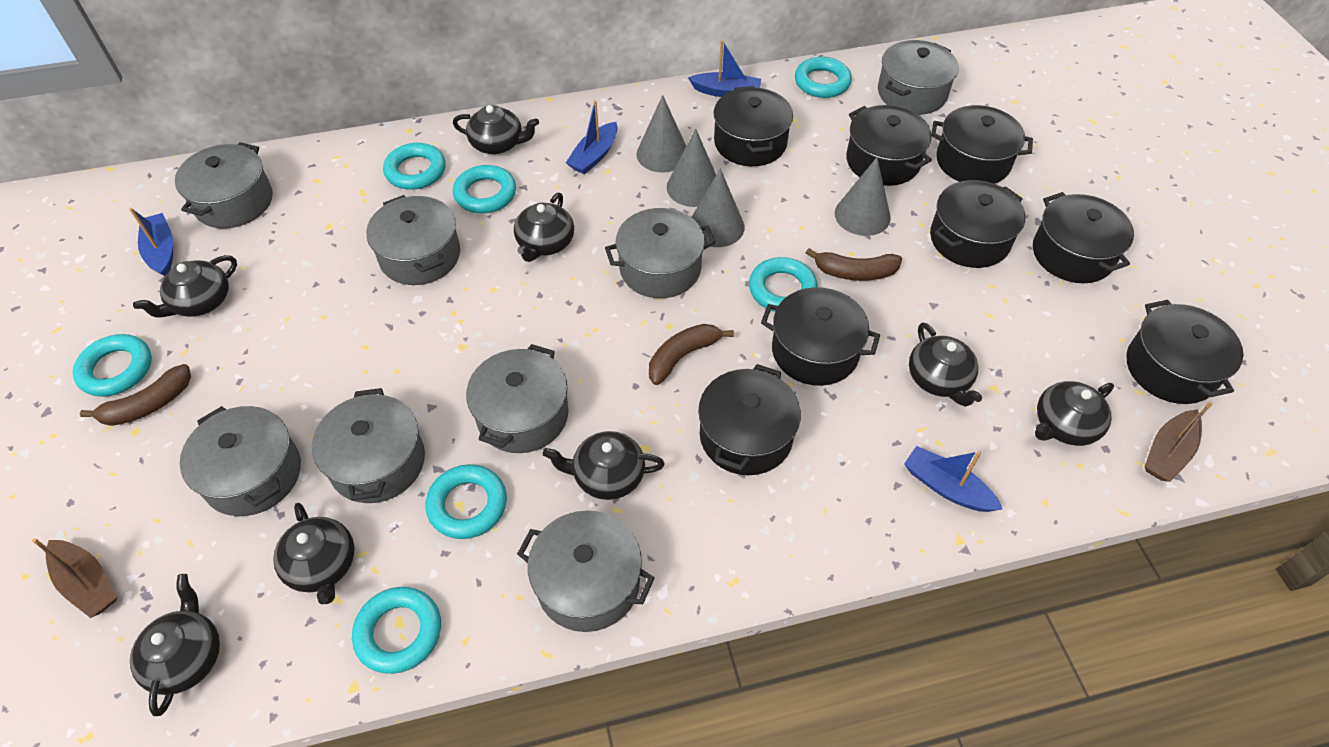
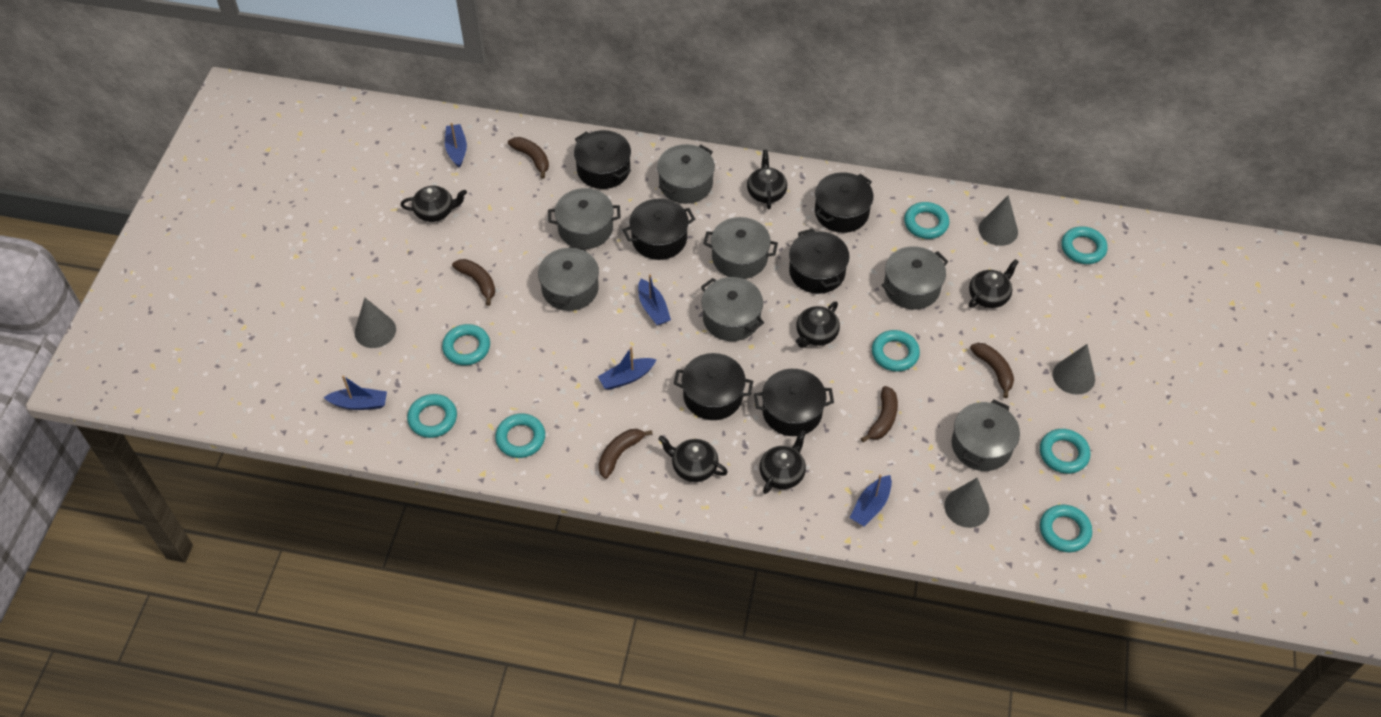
black pot: [698,364,801,475] [713,86,793,166] [761,287,880,386] [846,105,932,186] [930,180,1025,268] [931,105,1033,184] [1033,192,1134,283] [1126,300,1243,404] = 8 -> [574,130,631,189] [623,199,695,260] [674,353,753,420] [754,369,834,436] [789,228,850,294] [815,172,874,233] = 6
black teapot: [130,574,220,716] [133,255,237,317] [273,503,355,604] [453,105,539,154] [514,193,574,262] [542,431,665,500] [909,323,982,407] [1035,381,1114,446] = 8 -> [401,186,467,222] [658,435,728,482] [747,150,787,209] [759,430,806,494] [796,301,840,348] [969,259,1019,308] = 6
blue boat: [129,208,173,276] [566,100,618,174] [688,40,761,97] [904,446,1003,512] = 4 -> [324,375,387,410] [445,123,467,168] [598,347,657,390] [638,274,671,326] [850,474,892,527] = 5
brown banana: [80,364,191,426] [649,324,734,385] [806,248,902,281] = 3 -> [452,259,495,306] [508,137,549,179] [599,429,653,479] [861,386,898,442] [970,343,1014,398] = 5
brown boat: [32,538,117,618] [1144,402,1212,482] = 2 -> none = 0
grey pot: [175,142,273,228] [180,406,301,516] [312,388,425,503] [366,195,460,285] [466,344,568,453] [517,511,655,632] [605,208,715,298] [878,40,959,115] = 8 -> [538,245,599,311] [548,188,621,249] [657,144,715,204] [701,277,764,341] [703,217,778,279] [881,246,948,310] [952,400,1020,471] = 7
turquoise ring: [73,334,152,397] [352,587,441,674] [383,143,446,190] [426,464,507,539] [453,165,516,213] [749,257,817,312] [795,57,852,98] = 7 -> [407,394,457,438] [442,324,490,366] [495,414,545,458] [872,330,920,372] [904,202,949,239] [1040,429,1091,474] [1040,505,1092,553] [1061,226,1107,264] = 8

